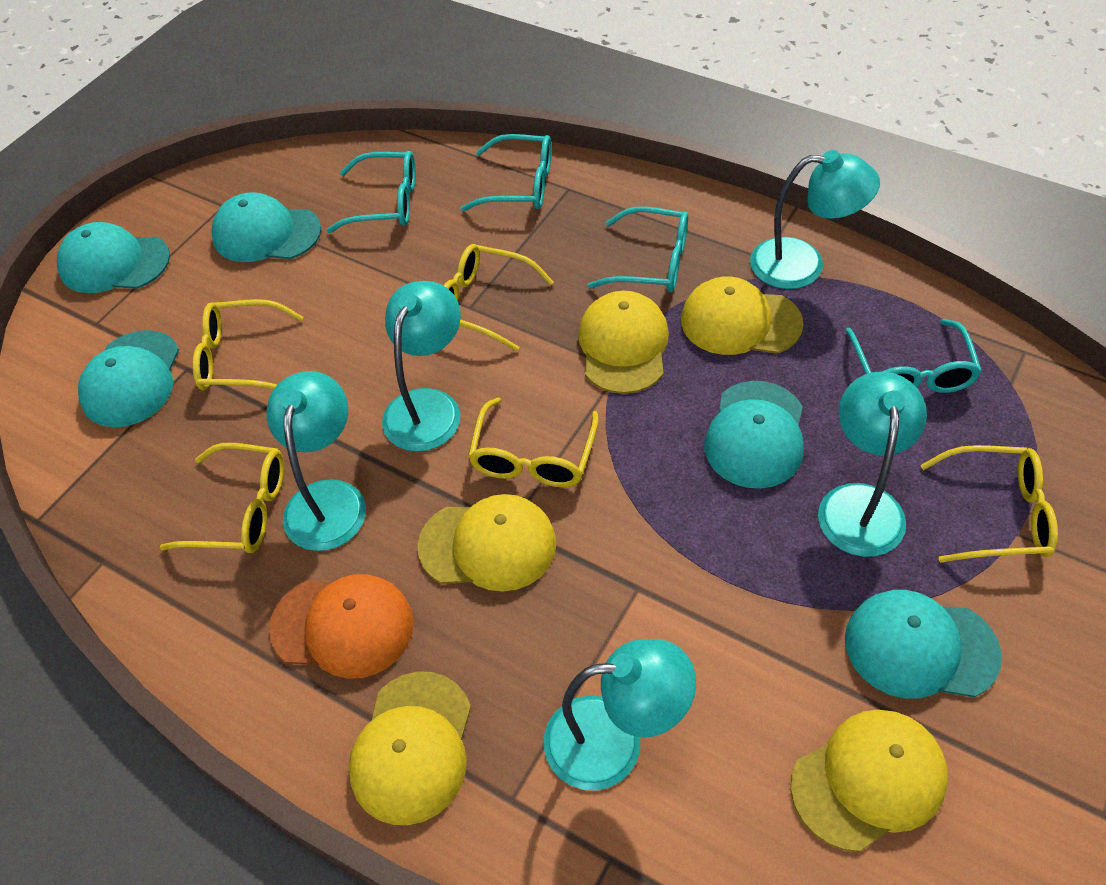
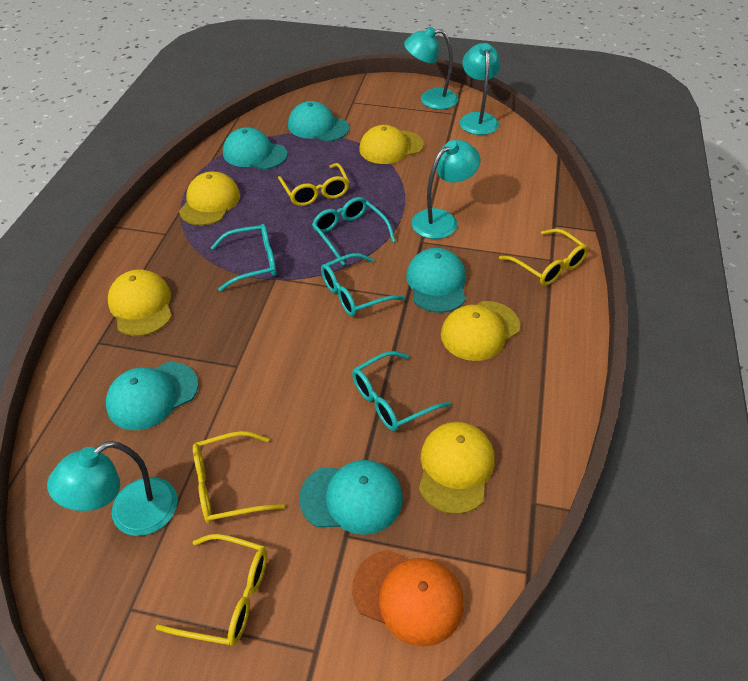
turquoise lamp: [266,371,366,551] [382,281,461,452] [543,639,696,790] [750,150,880,289] [818,371,927,557] = 5 -> [47,441,178,536] [404,27,458,109] [412,140,480,239] [460,43,500,135] = 4
yellow glasses: [159,443,284,553] [192,299,303,391] [443,244,554,351] [468,397,599,487] [921,445,1058,563] = 5 -> [156,534,267,646] [193,431,285,523] [278,163,349,206] [499,229,588,286] = 4

